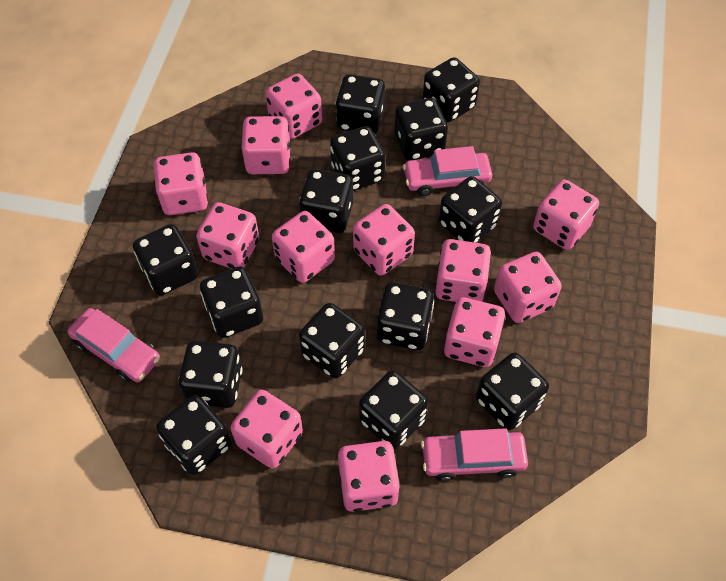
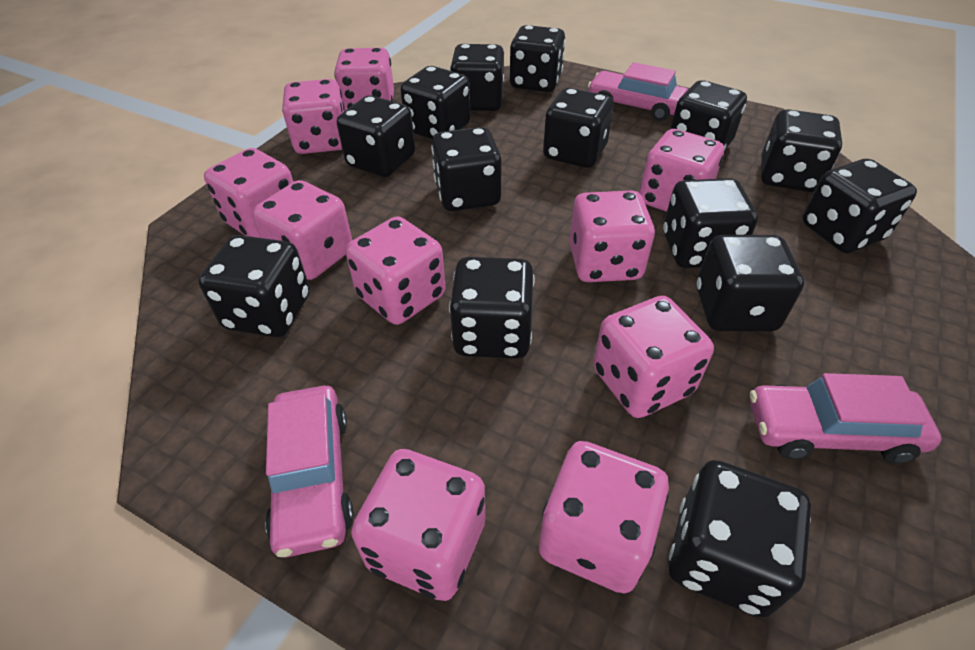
pink dice: [154,152,208,215] [196,202,259,269] [230,390,303,468] [241,116,291,174] [265,73,322,139] [272,211,335,283] [338,441,400,512] [353,204,415,276] [435,239,491,302] [444,297,505,367] [494,252,562,323] [533,179,599,250] = 12 -> [204,148,293,238] [252,180,352,280] [282,79,345,154] [334,48,394,111] [346,216,446,325] [351,449,485,601] [539,441,669,593] [569,191,655,282] [593,296,714,418] [639,129,724,212] = 10

